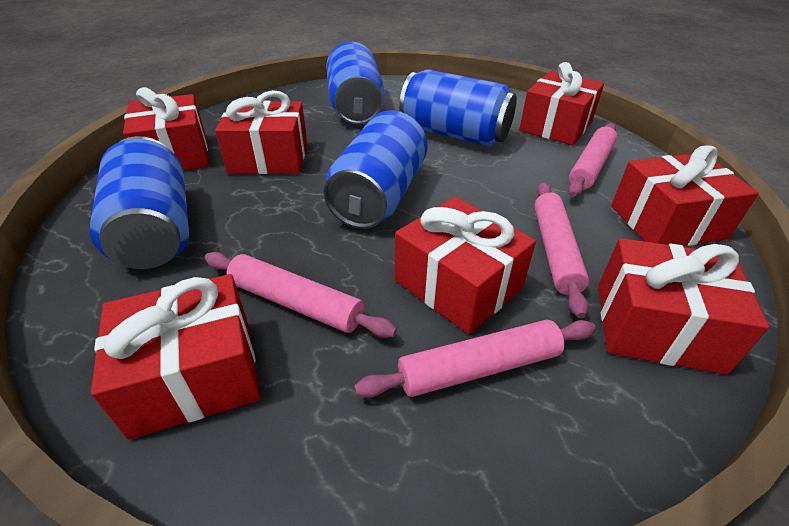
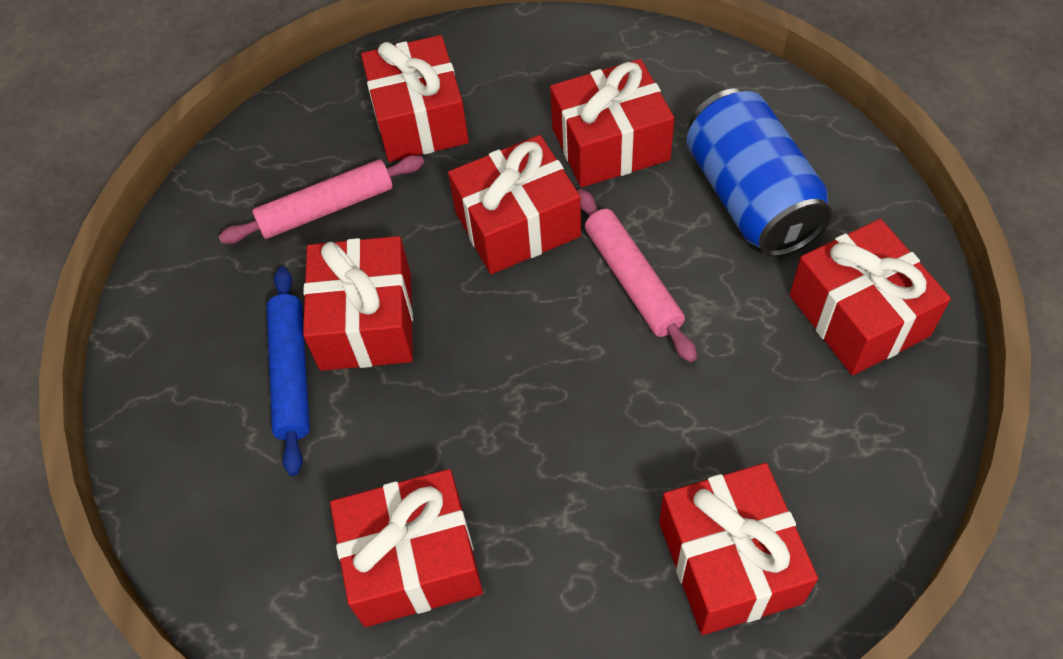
blue can: [89,136,189,269] [324,110,428,229] [326,42,385,124] [399,69,517,147] = 4 -> [686,88,833,257] = 1
blue rolling pin: none = 0 -> [267,267,310,476] = 1
pink rolling pin: [205,252,397,338] [354,320,596,398] [534,182,589,318] [568,123,617,197] = 4 -> [219,155,424,244] [577,189,697,362] = 2

